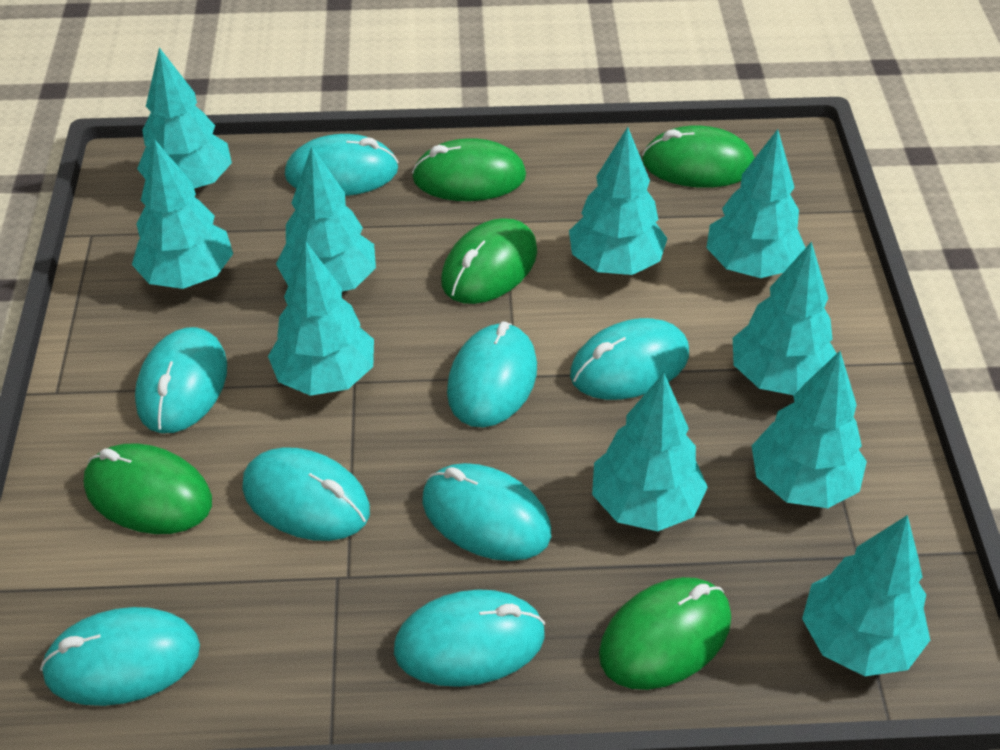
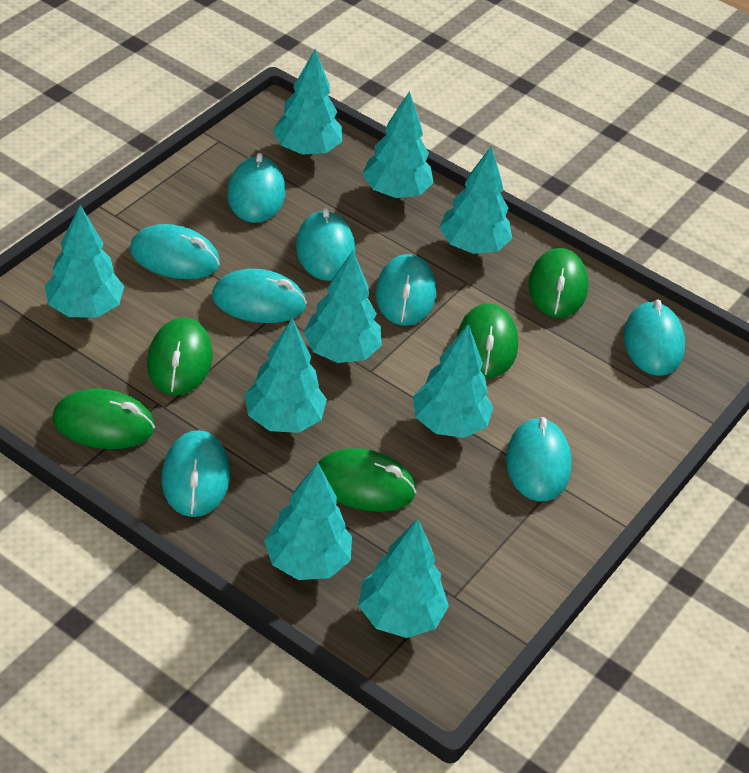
turquoise tree: [132,140,233,289] [137,47,232,190] [268,241,374,396] [276,147,376,291] [569,127,668,275] [592,373,708,531] [707,129,806,278] [733,241,837,395] [752,351,867,508] [802,515,930,676] = 10 -> [45,205,124,317] [245,318,327,433] [264,462,352,580] [273,49,342,155] [303,251,382,363] [359,519,449,638] [362,91,434,198] [413,324,493,438] [439,146,512,254] = 9

